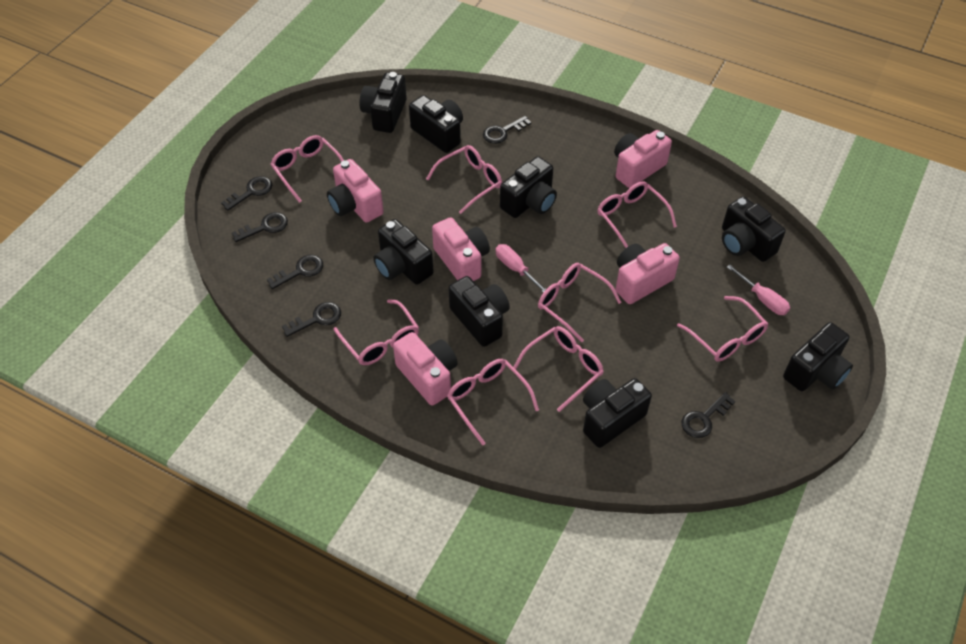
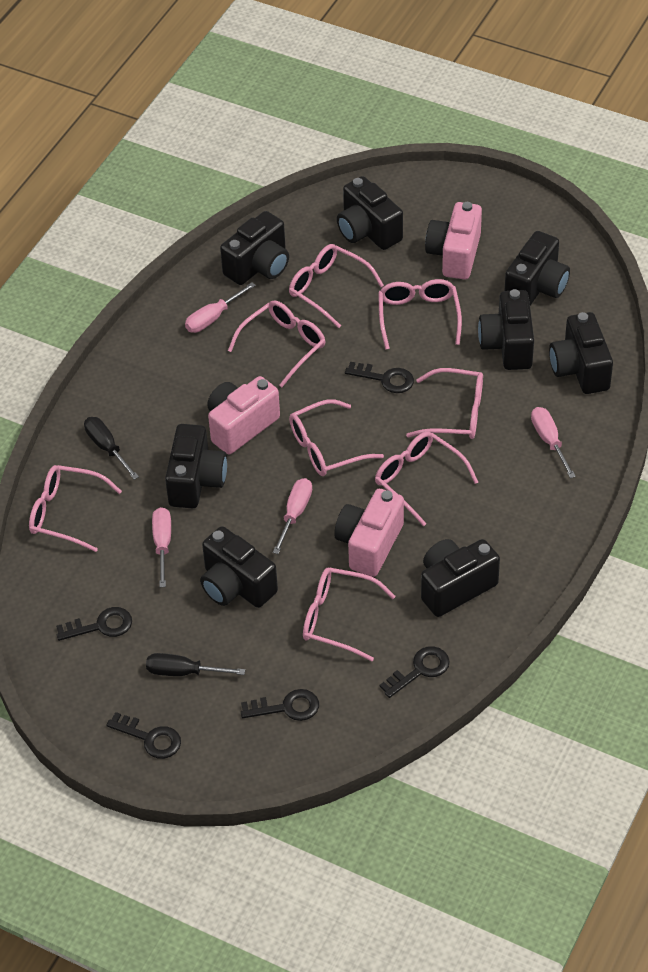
black key: [221,176,272,211] [232,212,288,242] [267,255,323,289] [282,302,341,337] [483,116,531,144] [682,392,735,438] = 6 -> [56,607,132,641] [106,712,181,759] [241,689,319,721] [345,362,414,393] [380,646,450,698] = 5
black screwdriver: none = 0 -> [84,417,139,480] [146,653,245,676] = 2
pink camera: [327,159,384,223] [393,332,458,405] [432,217,490,281] [614,130,672,188] [616,243,680,304] = 5 -> [207,376,280,454] [334,489,404,577] [425,202,482,280] = 3
pink screwdriver: [496,244,546,293] [727,264,790,315] = 2 -> [152,507,171,587] [185,282,256,333] [273,478,312,554] [531,407,576,478] = 4

